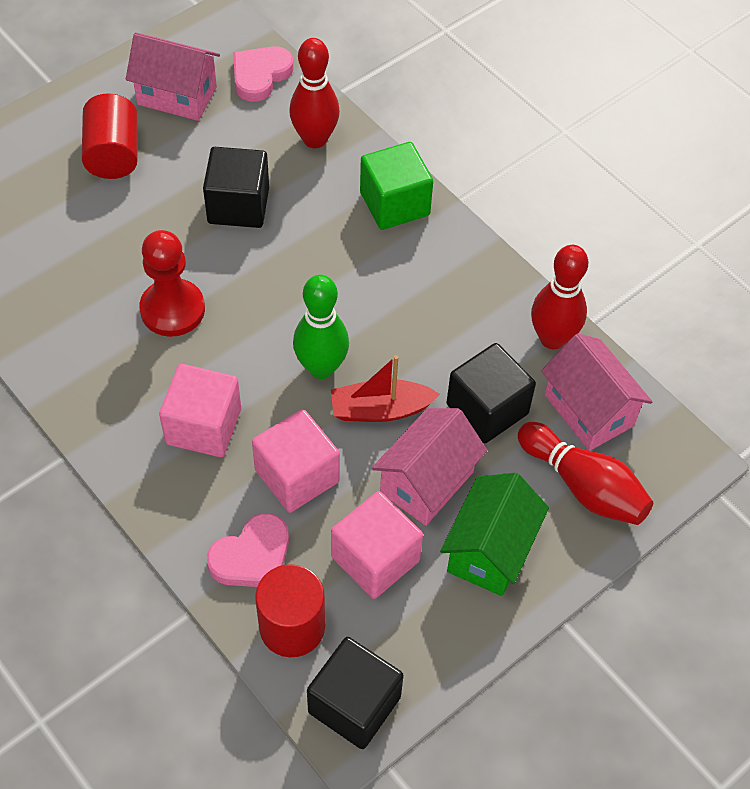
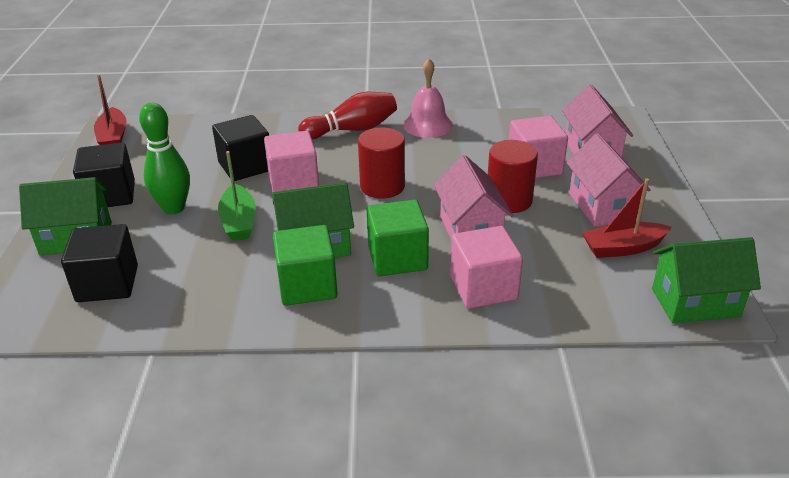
green boat: none = 0 -> [218,151,256,241] = 1
green cube: [360,142,433,230] = 1 -> [273,225,338,306] [367,200,429,276] = 2
green house: [440,473,549,596] = 1 -> [19,177,112,256] [272,182,354,258] [652,237,761,323] = 3
pink bell: none = 0 -> [403,58,453,138] = 1
pink heart: [207,513,289,587] [233,46,294,102] = 2 -> none = 0
red boat: [331,355,440,422] = 1 -> [94,74,127,145] [582,178,672,258] = 2
red bowling pin: [289,38,340,148] [518,422,653,525] [531,245,588,349] = 3 -> [298,92,397,140] = 1
red pawn: [139,230,205,337] = 1 -> none = 0

